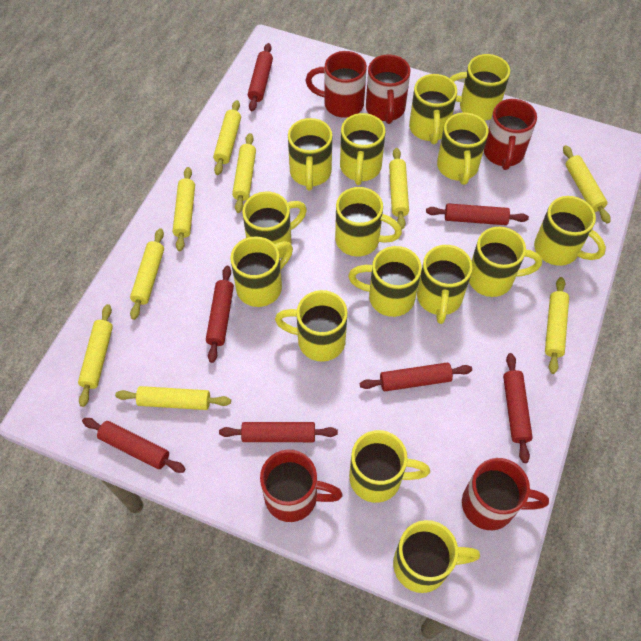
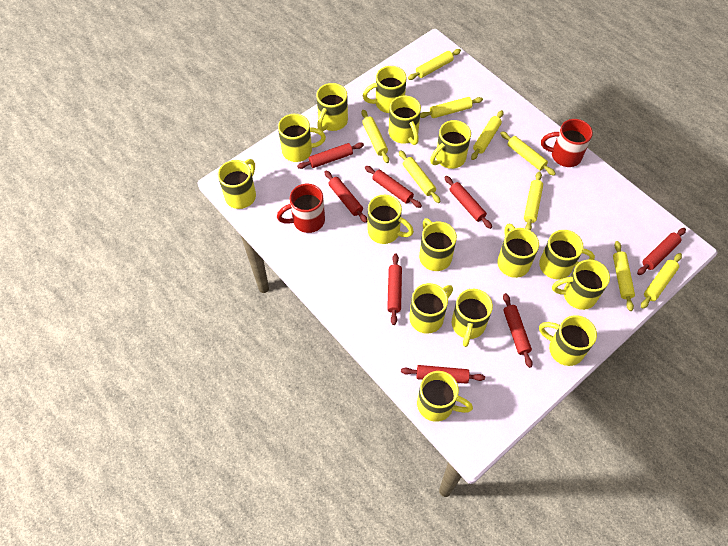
red mug: [260,450,343,522] [305,51,367,118] [366,54,410,124] [462,458,549,530] [484,99,537,170] = 5 -> [277,184,325,233] [541,119,593,167] = 2
red rolling pin: [82,418,185,473] [206,266,234,363] [219,422,338,442] [248,43,273,111] [360,362,472,391] [426,203,529,225] [503,353,533,463] = 7 -> [297,142,364,169] [325,170,368,223] [365,166,422,208] [387,254,402,325] [401,365,485,384] [444,176,492,229] [503,293,532,368] [637,228,686,275] = 8

